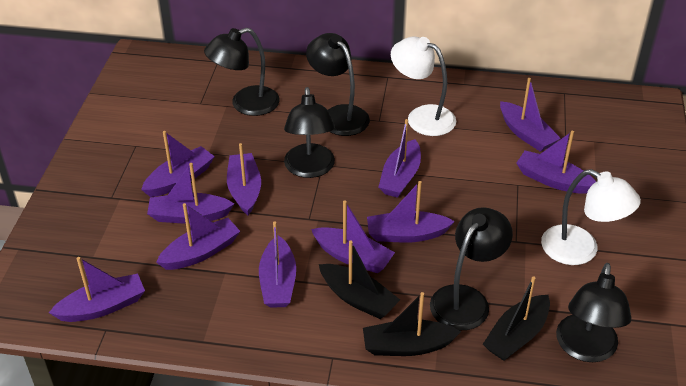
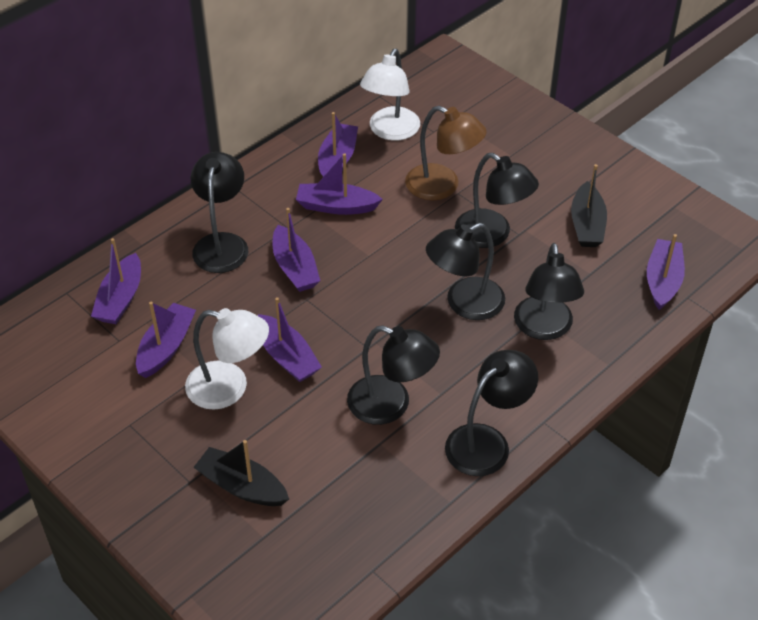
black boat: [319,241,400,319] [363,292,461,356] [483,276,550,361] = 3 -> [194,440,289,506] [571,164,607,247] = 2
black lamp: [204,28,280,116] [284,87,335,178] [306,33,370,136] [430,207,513,330] [556,263,631,362] = 5 -> [191,152,248,273] [347,325,440,425] [426,223,505,320] [445,350,538,476] [455,153,539,248] [514,243,584,340] = 6
brown lamp: none = 0 -> [405,106,487,200] = 1
purple boat: [49,257,145,322] [141,131,215,197] [147,163,234,224] [156,203,240,270] [227,143,261,215] [259,221,296,308] [311,200,395,273] [367,181,455,243] [379,119,421,198] [500,78,561,152] [516,131,596,194] = 11 -> [91,238,141,324] [136,302,196,378] [258,297,322,382] [273,208,320,292] [296,153,383,215] [318,112,358,177] [647,234,685,310] = 7

